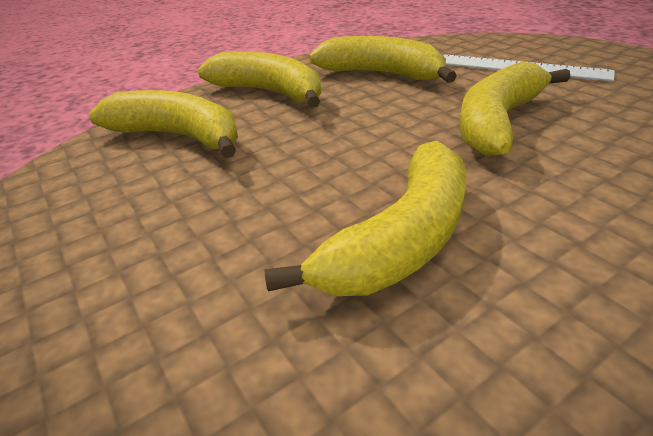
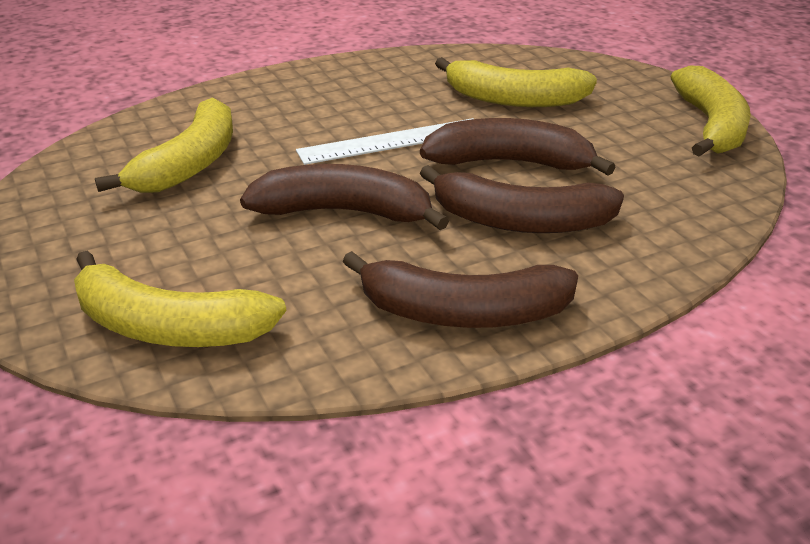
brown banana: none = 0 -> [240,164,449,230] [343,251,578,328] [420,118,616,176] [420,165,624,233] = 4
yellow banana: [89,90,238,158] [198,51,321,108] [264,140,466,296] [309,36,457,83] [460,62,570,157] = 5 -> [74,251,286,347] [95,98,233,193] [435,57,597,107] [671,66,751,156] = 4

